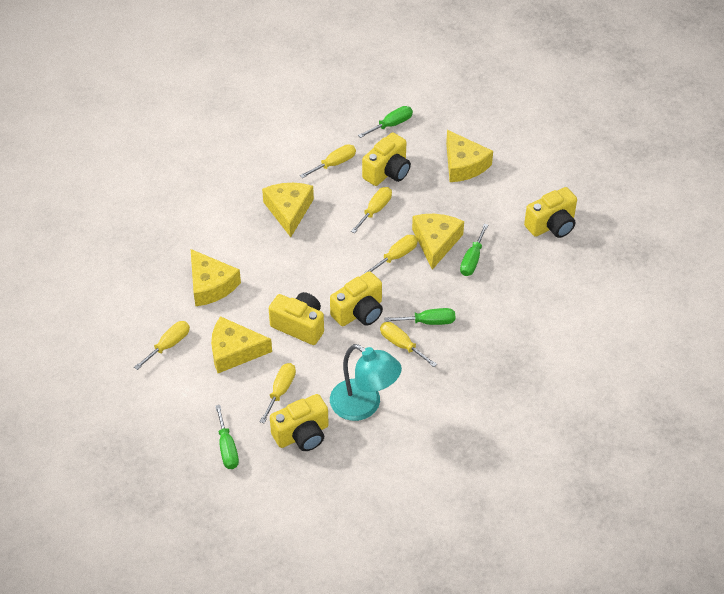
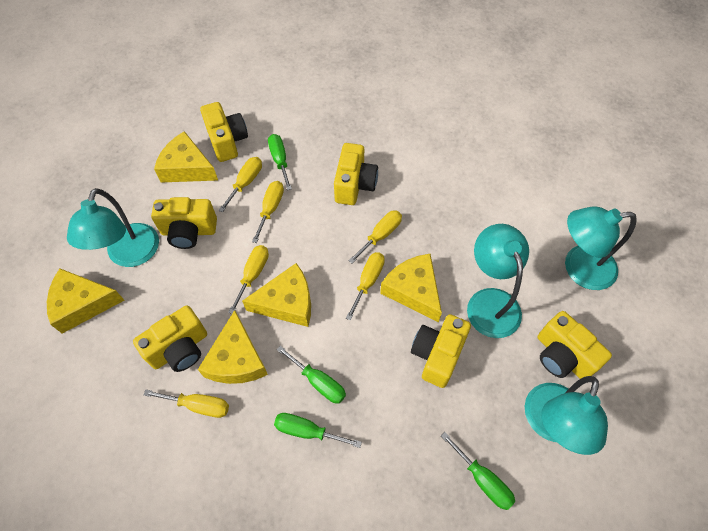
turquoise lamp: [330,344,402,421] = 1 -> [67,188,159,267] [467,224,529,338] [525,376,608,455] [565,206,637,290] = 4
yellow camera: [269,292,324,345] [270,394,329,451] [330,271,383,326] [362,133,411,186] [524,187,577,238] = 5 -> [133,305,207,372] [151,197,217,249] [200,102,248,162] [334,143,378,205] [411,314,471,388] [538,311,612,379] = 6

